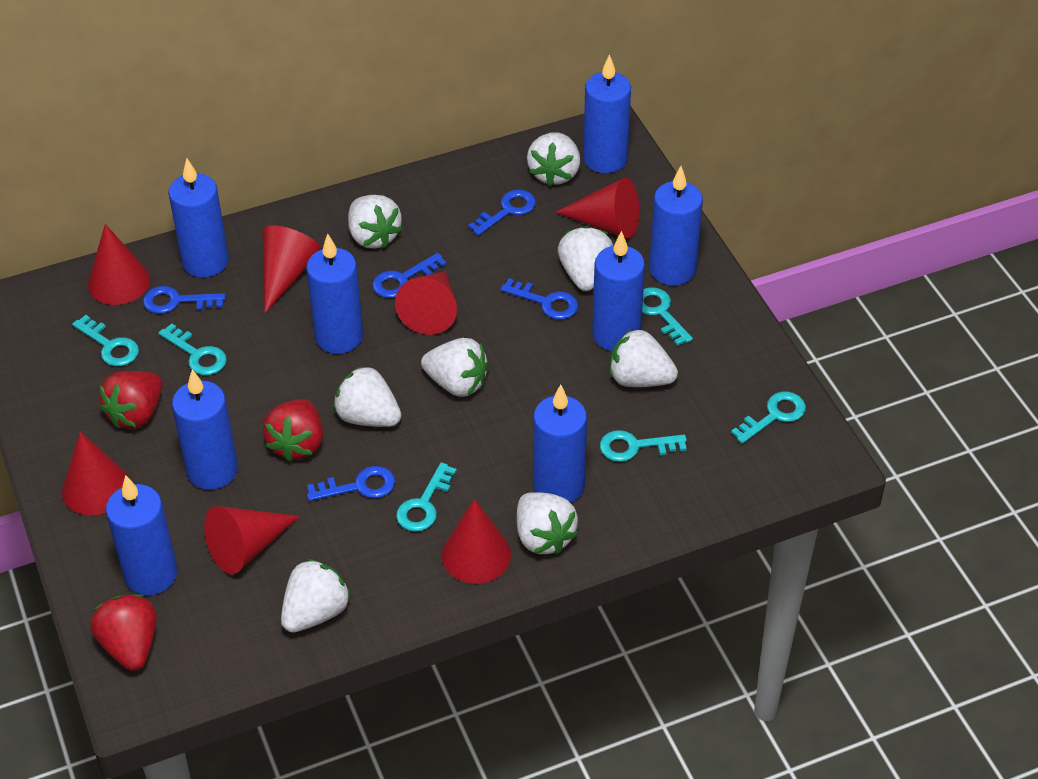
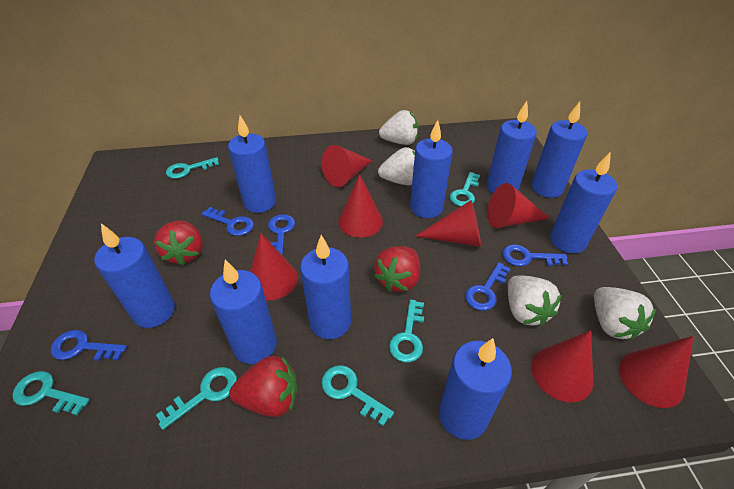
blue candle: [106,475,178,595] [168,158,229,277] [172,369,238,490] [306,234,363,354] [533,384,587,503] [583,54,631,173] [592,231,645,351] [649,166,703,286] = 8 -> [94,223,175,328] [210,260,277,364] [228,115,276,213] [300,235,351,339] [410,120,453,218] [439,338,512,440] [487,101,537,193] [531,102,587,198] [550,152,617,253] = 9
white strawberry: [281,559,351,633] [333,365,402,427] [348,195,402,249] [421,338,489,397] [517,492,578,554] [527,133,580,186] [558,226,613,291] [610,329,678,387] = 8 -> [378,147,415,185] [379,110,419,145] [508,275,562,327] [594,287,656,341] = 4

